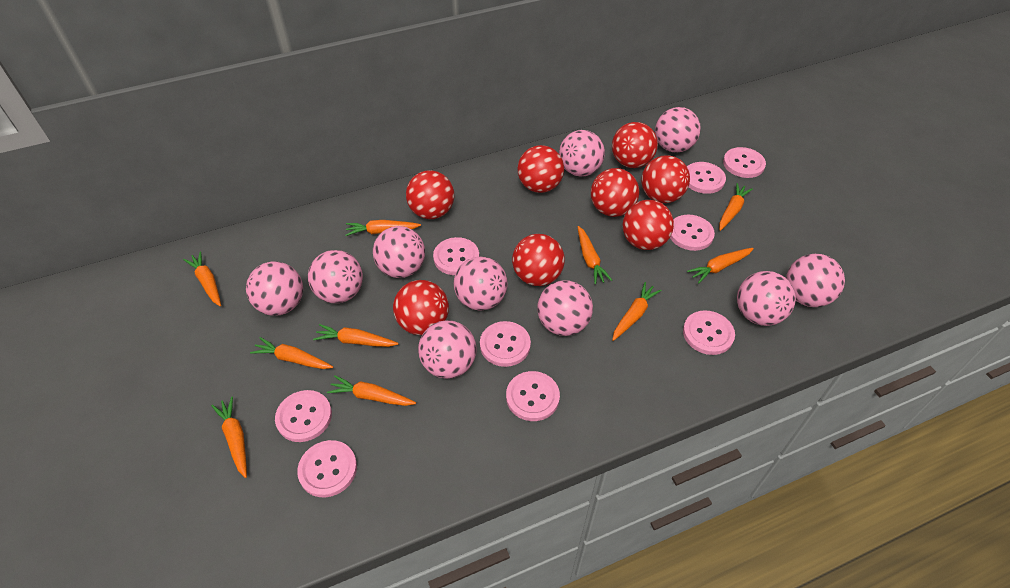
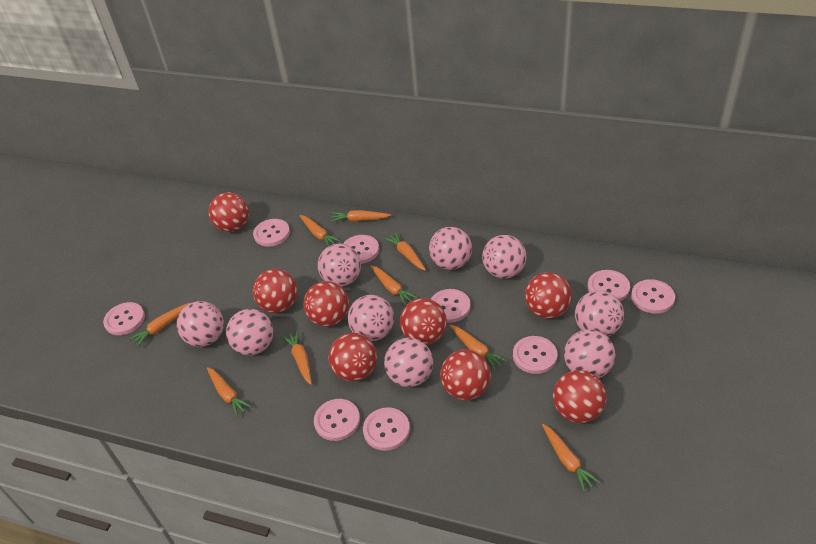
orange carrot: [183,251,221,306] [211,396,247,478] [250,337,333,369] [313,324,398,347] [327,376,416,406] [346,220,421,236] [578,226,612,284] [612,282,661,341] [687,248,754,284] [719,183,753,231] = 10 -> [129,303,190,347] [207,367,252,417] [282,330,312,385] [299,215,341,247] [330,210,391,222] [371,265,417,306] [384,232,426,271] [450,325,507,371] [542,424,600,492] = 9
pink ball: [246,261,303,316] [308,250,363,303] [373,226,425,278] [418,320,476,379] [454,257,508,311] [537,280,593,336] [559,130,605,176] [655,107,701,153] [737,271,796,326] [786,254,845,307] = 10 -> [177,301,224,347] [226,309,273,355] [318,244,361,287] [348,295,394,341] [384,338,433,387] [429,227,472,270] [482,235,526,279] [564,329,615,378] [575,290,624,337] = 9

